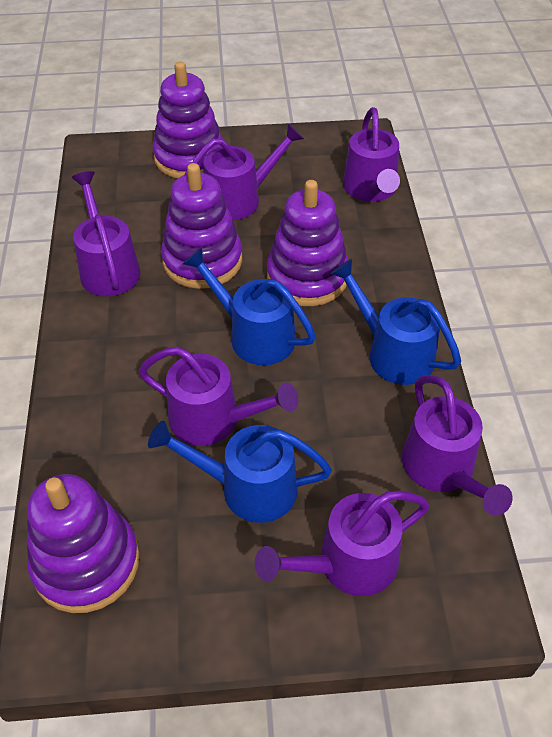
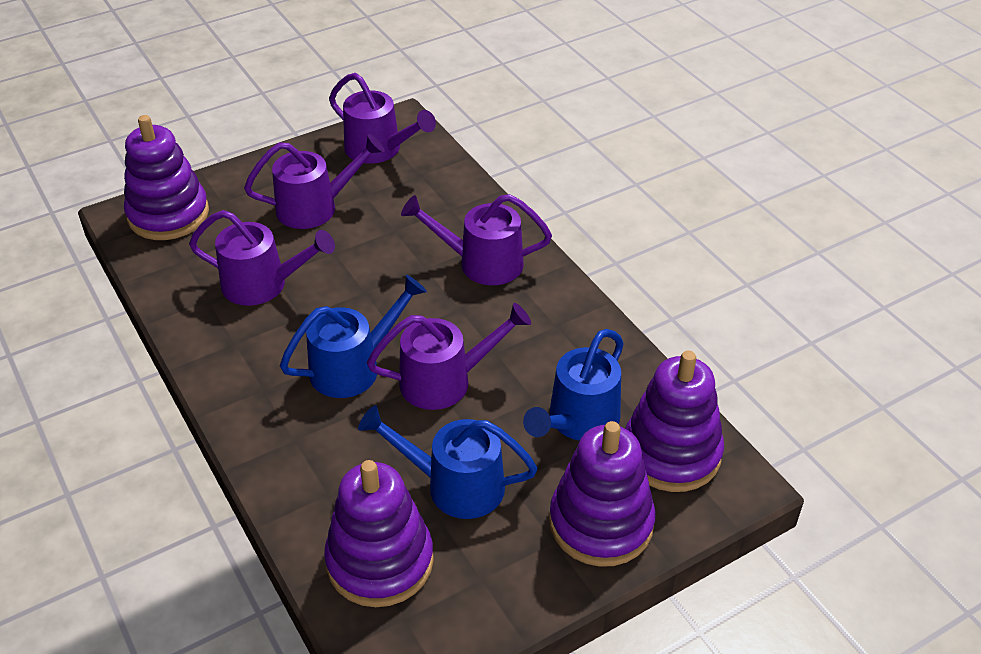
purple watering can: [72,171,141,296] [139,347,298,446] [184,123,304,220] [255,490,430,596] [343,107,400,202] [402,375,513,516] = 6 -> [189,210,335,306] [244,134,385,229] [329,73,436,164] [367,303,531,410] [401,194,552,285] = 5

